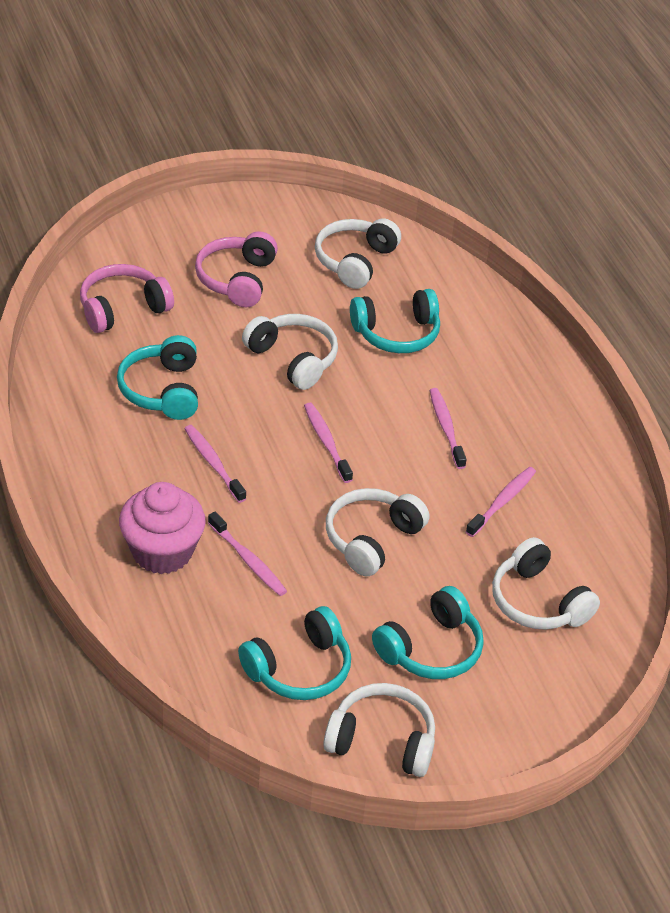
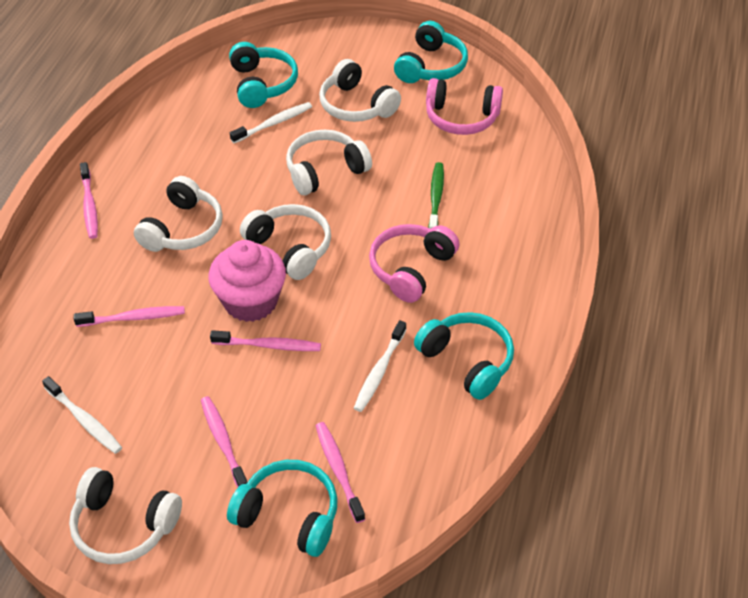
green toothbrush: none = 0 -> [428,162,444,229] = 1
white toothbrush: none = 0 -> [42,376,122,454] [230,102,312,143] [354,320,407,412] = 3

